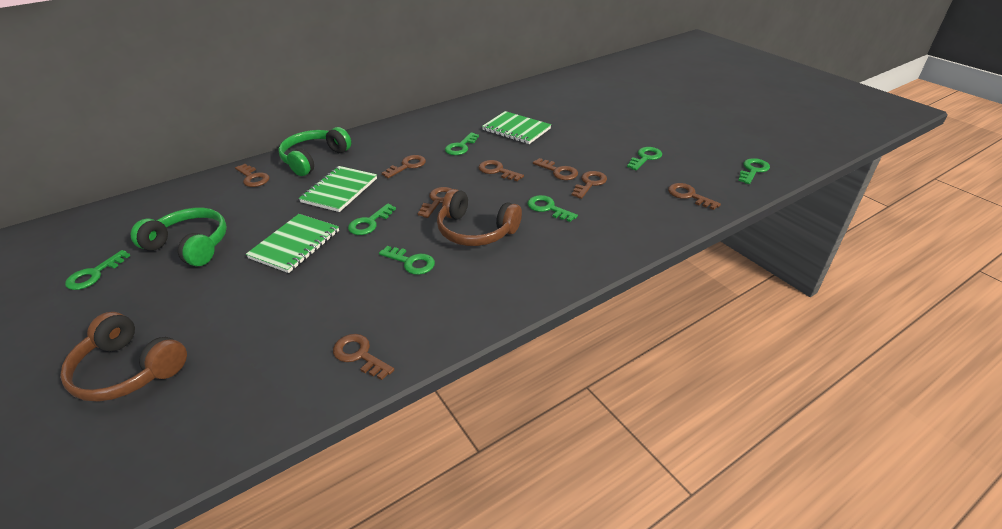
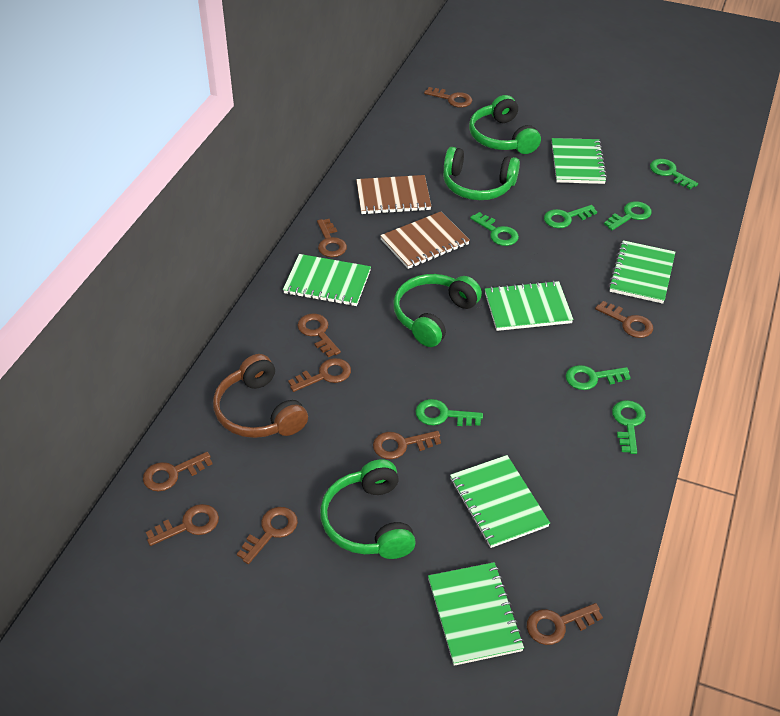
brown headphones: [60,312,187,402] [437,189,522,246] = 2 -> [213,354,308,438] = 1
brown key: [235,164,270,187] [333,334,394,380] [382,155,426,178] [418,187,452,218] [479,160,524,181] [533,158,578,180] [572,171,607,199] [668,183,721,210] = 8 -> [143,452,213,491] [146,504,219,546] [237,507,298,564] [288,358,351,392] [297,313,341,357] [317,219,347,257] [373,431,441,459] [424,87,472,108] [527,603,603,645] [595,301,653,338] = 10
brown notebook: none = 0 -> [356,175,431,214] [380,211,470,269] = 2
green headphones: [131,208,227,266] [278,127,351,176] = 2 -> [320,459,416,559] [393,274,482,347] [443,147,520,200] [469,95,541,154] = 4
green notebook: [246,214,339,273] [298,166,377,212] [482,111,551,144] = 3 -> [283,254,371,306] [428,562,524,666] [450,455,550,548] [485,280,574,331] [552,138,607,184] [608,240,675,304] = 6

